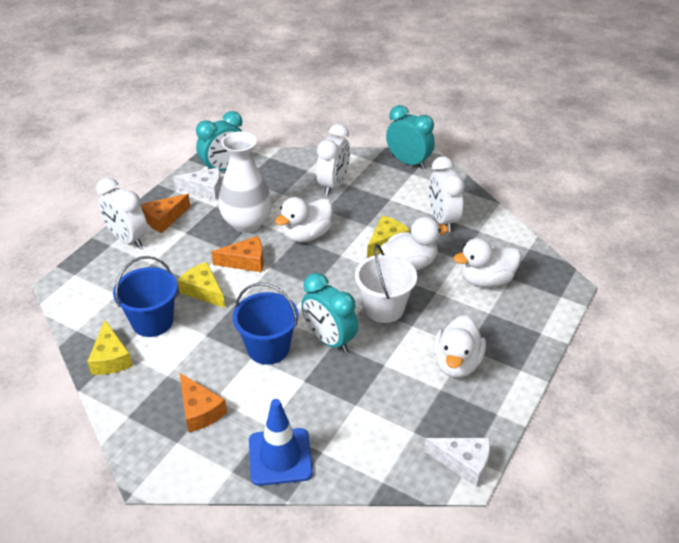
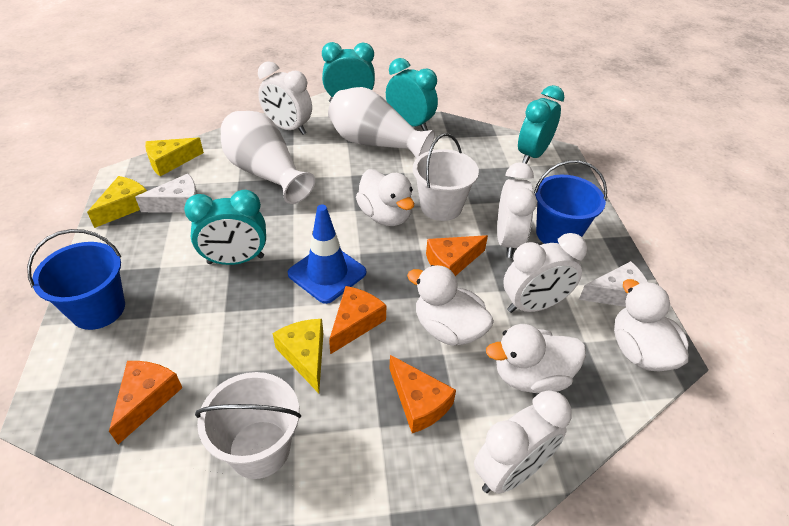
orange cheese: [141,194,190,233] [180,373,227,432] [211,236,264,272] = 3 -> [109,361,182,444] [329,286,387,354] [389,355,456,433] [426,235,488,276] = 4
turquoise clock: [196,111,243,171] [301,273,358,353] [386,105,435,169] = 3 -> [184,190,266,265] [322,42,375,102] [386,58,438,131] [518,85,564,164] = 4
white bucket: [355,244,417,323] = 1 -> [195,372,301,479] [413,133,479,221] = 2
white clock: [96,178,147,248] [316,124,350,196] [429,156,465,232] = 3 -> [258,61,312,135] [474,391,571,494] [497,162,537,258] [503,233,587,313] = 4
white vase: [218,131,272,233] = 1 -> [221,111,315,204] [328,87,435,158] = 2

